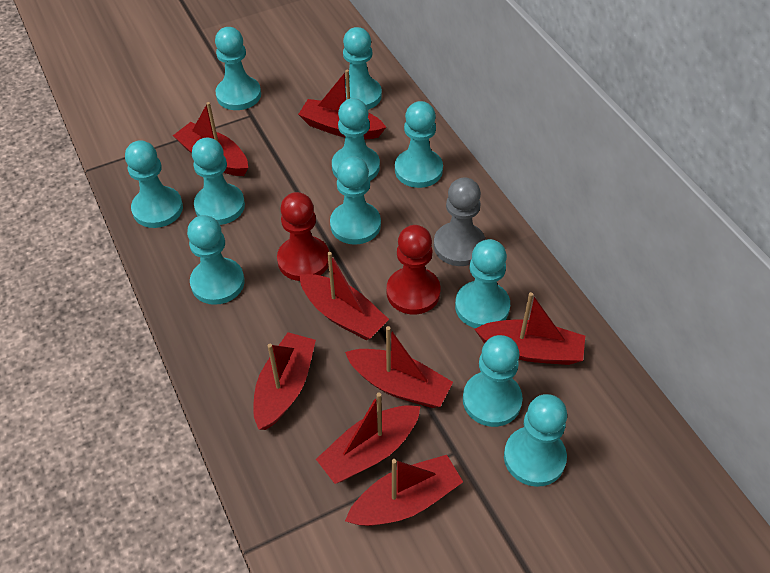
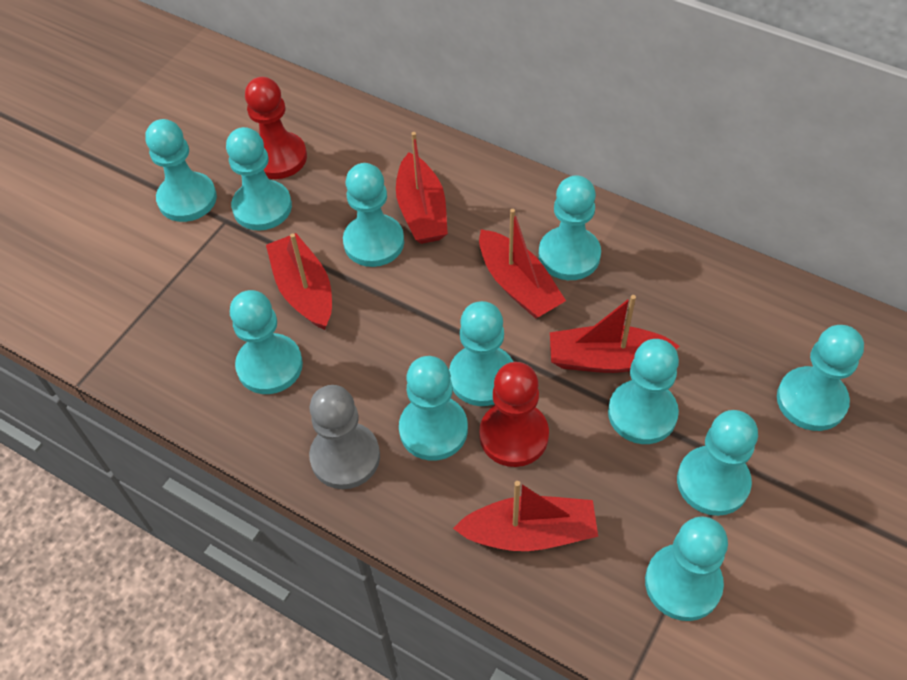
red boat: [173,102,248,176] [253,332,316,430] [298,70,386,139] [300,252,389,340] [316,392,421,484] [345,326,453,408] [345,455,463,526] [475,292,585,365] = 8 -> [266,233,332,330] [396,132,448,244] [453,481,598,551] [479,209,566,319] [550,295,680,373] = 5

